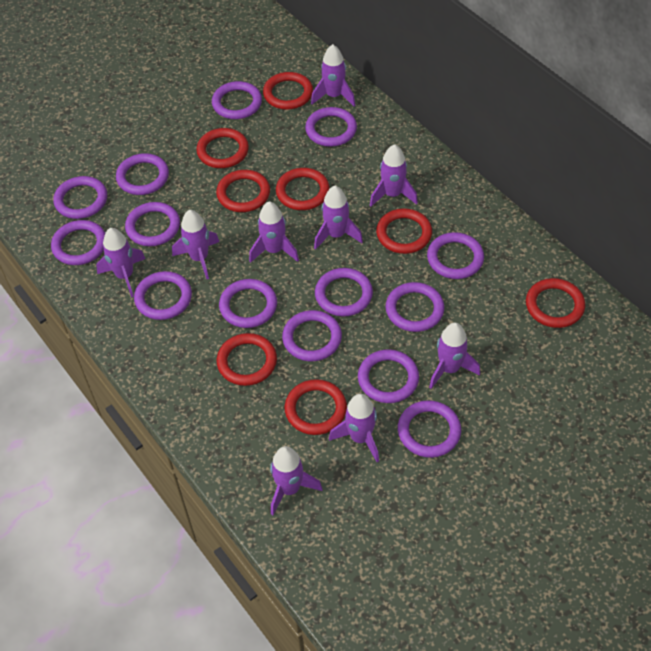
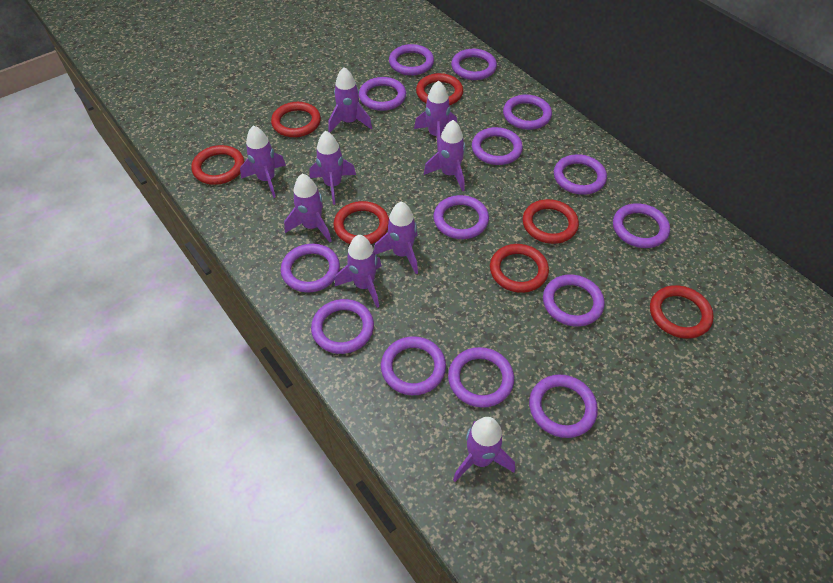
red ring: [196,128,249,168] [216,170,270,212] [217,333,277,386] [263,72,313,110] [276,168,330,210] [285,379,347,435] [376,208,432,254] [526,278,585,328] = 8 -> [191,145,244,185] [271,102,321,137] [333,201,389,244] [416,73,463,105] [490,244,549,293] [523,199,579,244] [650,285,714,339] = 7

